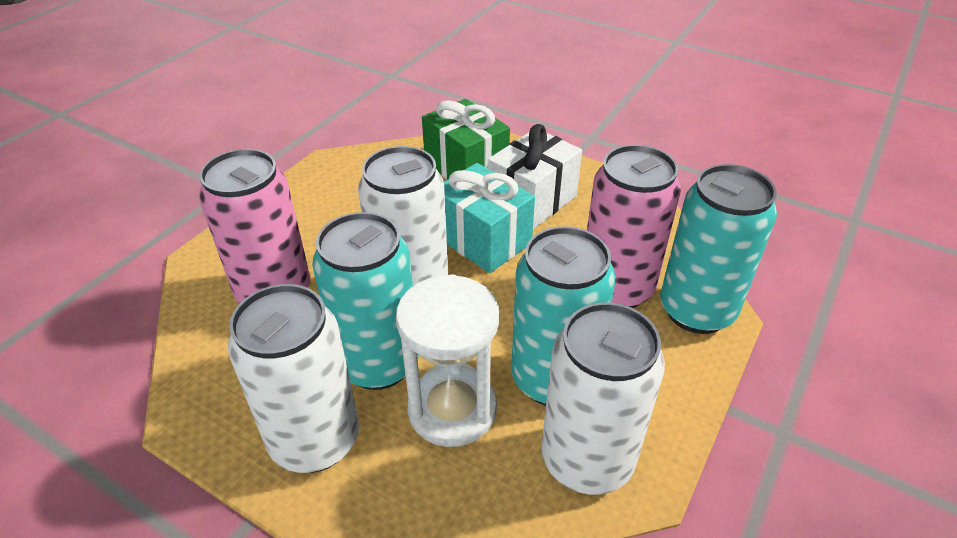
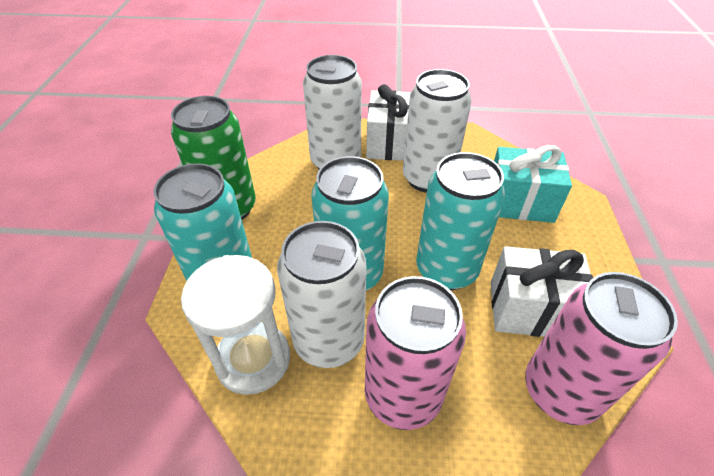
green can: none = 0 -> [171,96,256,220] = 1
green gift: [422,99,510,180] = 1 -> none = 0
white gift: [488,124,582,229] = 1 -> [366,84,411,161] [491,246,593,337] = 2

